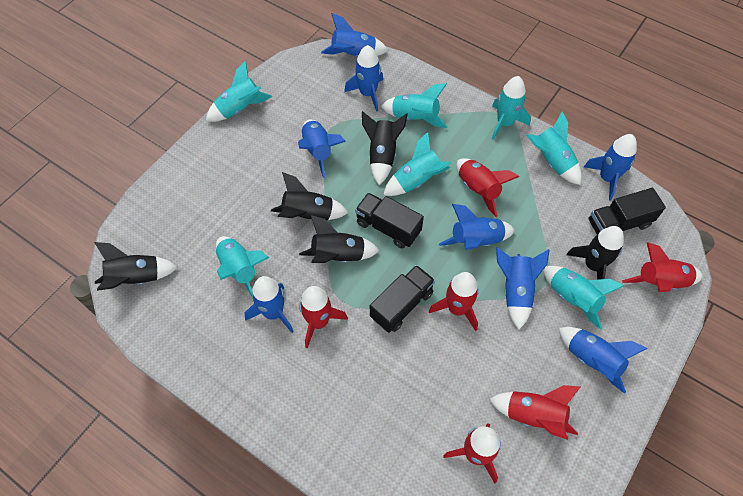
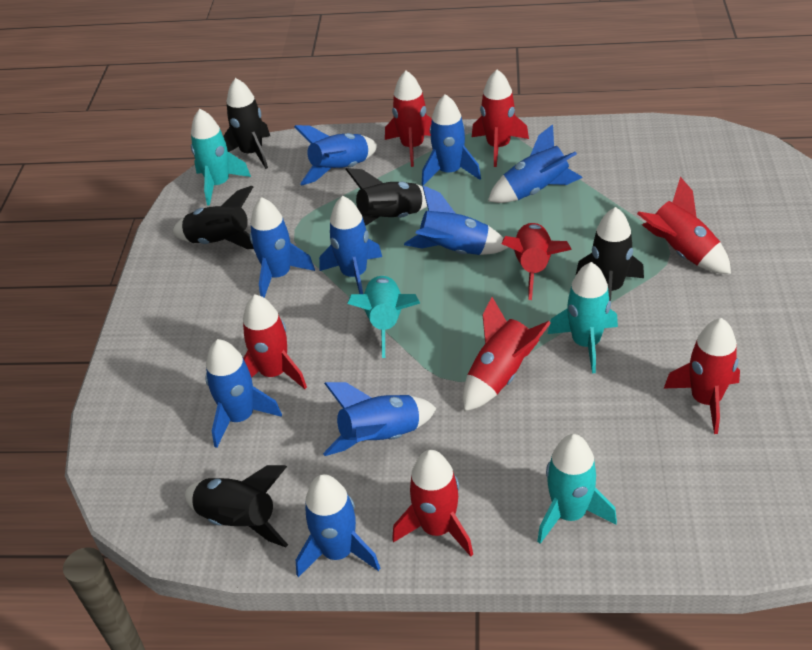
black truck: [355,193,424,248] [370,265,435,333] [588,188,666,234] = 3 -> none = 0
blue rocket: [244,276,294,333] [298,119,346,178] [321,13,388,57] [344,45,383,112] [439,204,515,250] [496,247,550,329] [559,327,648,394] [584,134,637,200] = 8 -> [205,339,282,448] [250,197,315,298] [294,125,378,186] [296,474,380,577] [319,196,382,294] [323,382,437,456] [404,185,509,255] [422,94,481,186] [488,124,583,203] = 9
red rocket: [299,286,348,348] [429,272,479,331] [443,423,501,484] [456,158,519,217] [489,385,580,440] [622,242,702,292] = 6 -> [243,295,307,389] [385,71,432,167] [392,450,473,557] [463,297,551,411] [472,69,529,167] [501,223,572,300] [637,177,731,274] [664,318,740,434] = 8
turquoise rocket: [206,61,272,122] [216,236,269,298] [381,83,447,128] [383,132,452,196] [492,76,531,140] [526,111,582,185] [543,266,624,330] = 7 -> [191,109,251,206] [347,275,420,358] [537,434,617,544] [548,262,618,373] = 4

